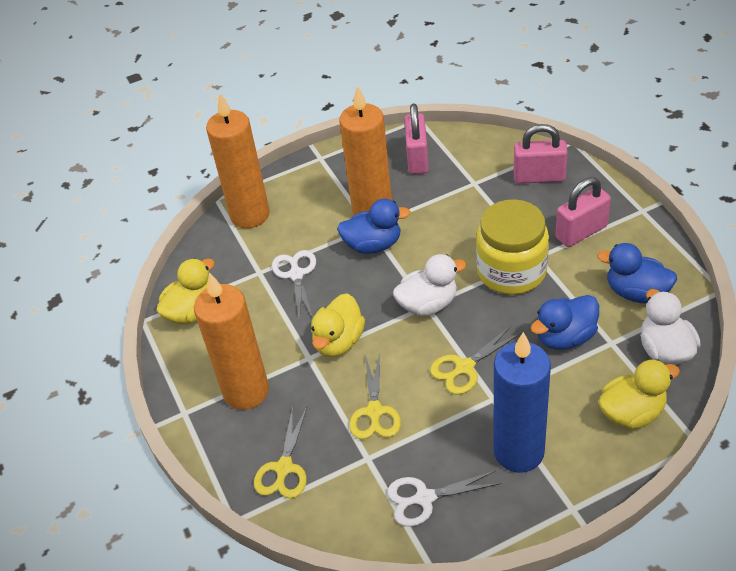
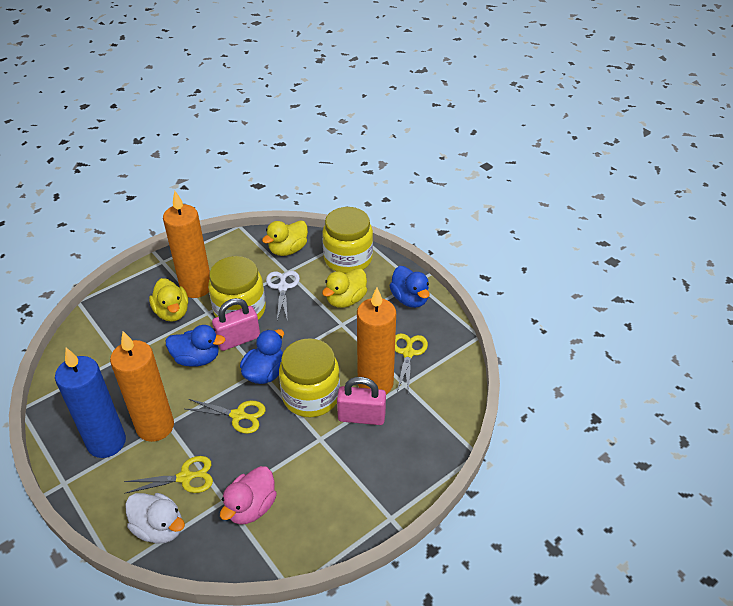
pink duck: none = 0 -> [220,466,277,525] = 1
pink padlock: [404,103,429,174] [514,124,568,184] [555,177,611,247] = 3 -> [212,298,260,351] [337,377,386,425] = 2
white duck: [393,254,467,316] [641,289,701,365] = 2 -> [125,493,185,544] = 1
white scissors: [272,250,316,322] [387,470,501,527] = 2 -> [266,271,300,321] = 1
yellow jar: [476,199,549,295] = 1 -> [208,256,266,320] [279,338,340,417] [322,207,373,274] = 3

